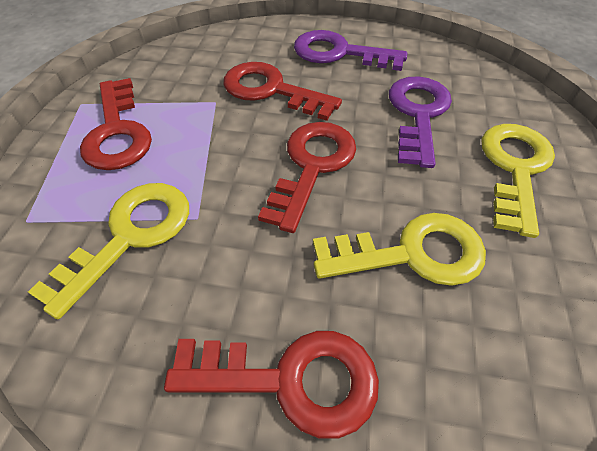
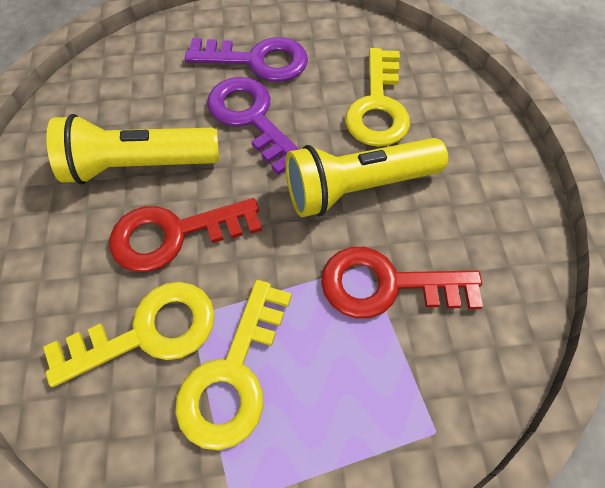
red key: [80,78,152,170] [164,331,379,439] [224,62,342,121] [258,122,356,233] = 4 -> [109,198,262,272] [321,247,483,318] = 2
yellow flashlight: none = 0 -> [46,114,219,185] [285,138,448,217] = 2

